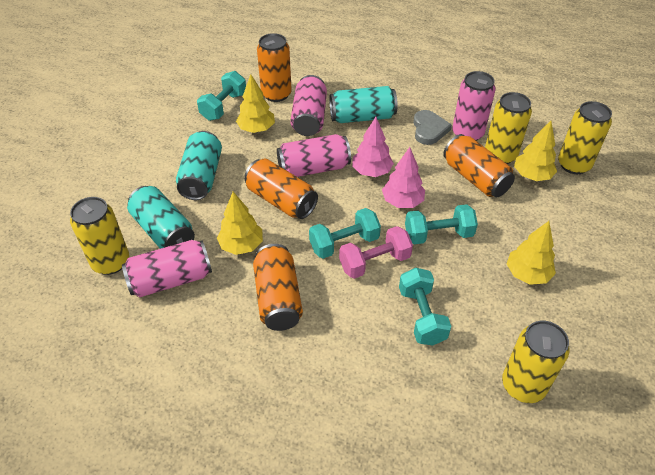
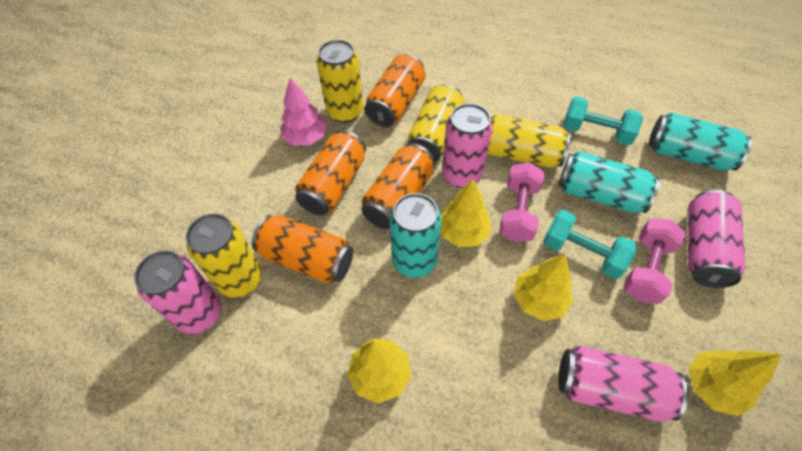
grey heart: [413,110,452,145] = 1 -> none = 0
pink dumbbell: [339,226,413,279] = 1 -> [499,162,545,242] [623,218,686,304] = 2
pink tree: [352,117,394,177] [382,147,425,208] = 2 -> [281,77,327,146] = 1
turquoise dumbbell: [197,71,246,121] [309,208,381,259] [399,268,451,346] [405,204,478,244] = 4 -> [543,210,637,279] [563,96,643,145] = 2

